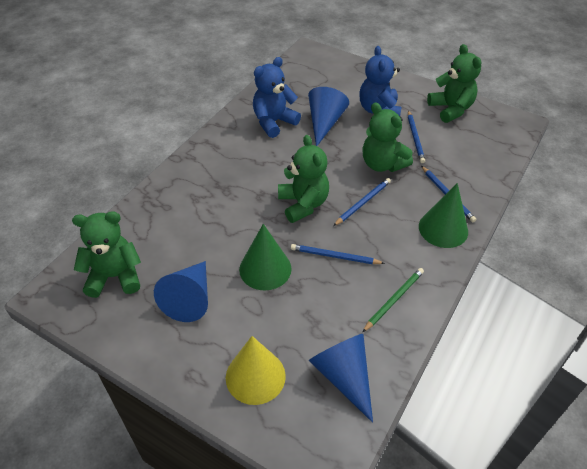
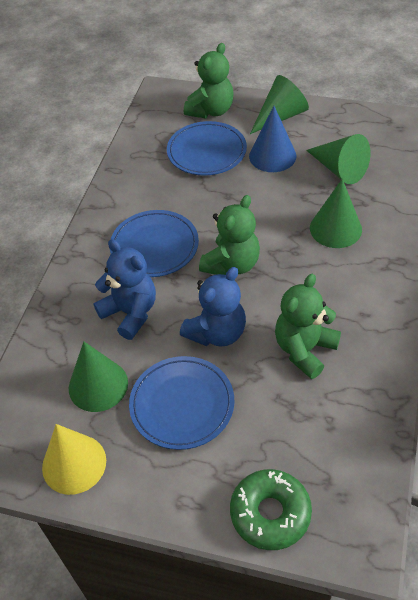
blue cone: [154,261,208,322] [308,87,349,146] [309,334,373,423] = 3 -> [249,106,296,172] = 1
blue pencil: [291,244,385,264] [333,178,391,226] [408,110,425,163] [421,166,476,222] = 4 -> none = 0
blue plate: none = 0 -> [110,210,199,277] [129,356,235,450] [167,121,247,176] = 3
green cone: [239,224,292,290] [419,183,468,248] = 2 -> [69,342,128,412] [250,75,309,134] [306,134,371,184] [310,179,362,248] = 4
green donut: none = 0 -> [230,469,312,550] = 1
green pencil: [362,268,424,332] = 1 -> none = 0
green teddy bear: [72,211,141,298] [278,135,329,223] [362,103,413,172] [427,44,481,123] = 4 -> [184,43,234,118] [199,195,260,275] [275,274,341,379] = 3

